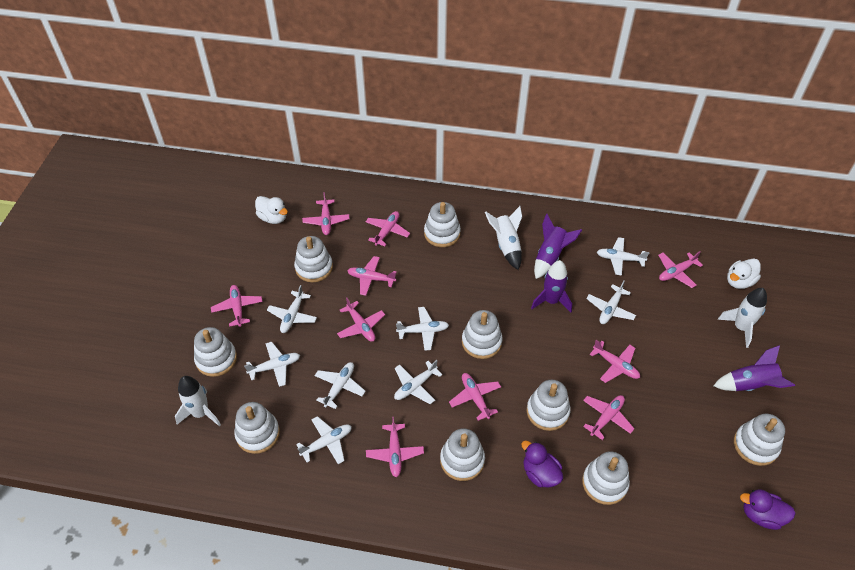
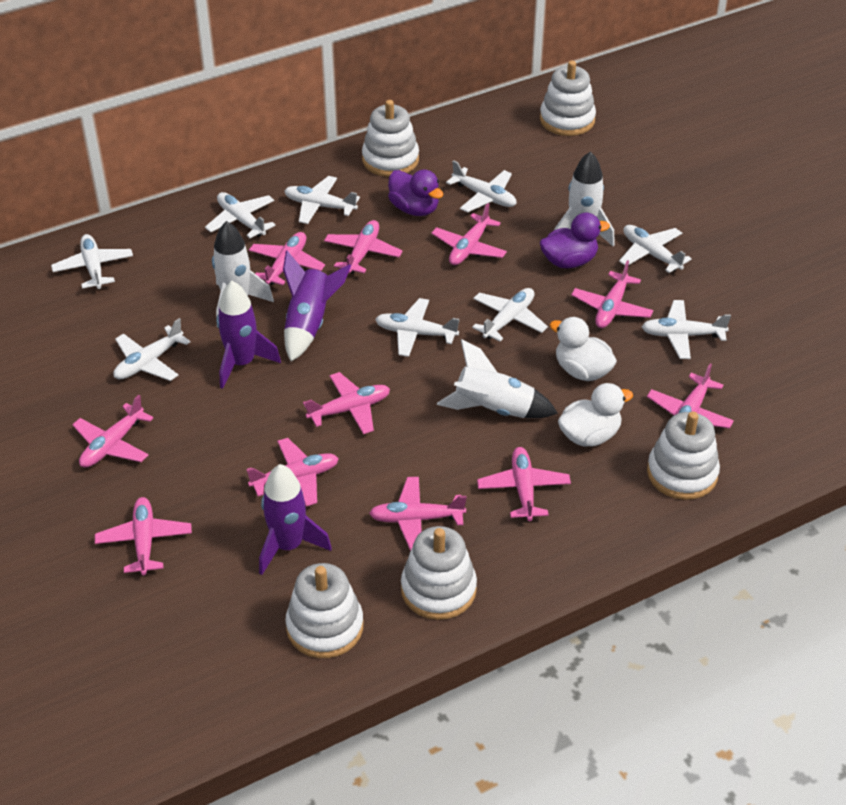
pink plane: [211,285,263,327] [302,192,349,235] [337,297,385,342] [347,256,397,296] [366,211,410,246] [366,417,424,477] [449,373,501,421] [583,395,634,440] [589,340,640,383] [658,251,703,288] = 10 -> [72,395,153,468] [95,497,192,575] [247,438,339,506] [249,232,325,285] [303,372,390,434] [324,220,402,274] [369,477,467,551] [431,203,507,265] [477,447,571,521] [571,260,653,328] [647,363,734,429] = 11
white plane: [244,342,300,387] [267,285,317,333] [296,416,352,464] [315,362,365,409] [394,360,443,404] [396,307,449,351] [586,281,636,324] [597,237,649,276] = 8 -> [51,234,133,289] [113,318,191,381] [205,192,276,238] [284,176,360,224] [375,298,459,357] [446,160,516,213] [472,288,548,341] [619,225,692,273] [642,300,731,359] = 9
white stacking toy: [194,327,237,377] [234,402,280,454] [294,236,333,282] [424,202,461,247] [440,428,485,481] [462,310,503,359] [527,380,571,431] [582,451,630,505] [734,414,785,466] = 9 -> [285,563,363,658] [362,100,419,177] [401,526,477,620] [540,61,596,136] [647,411,720,500] = 5

